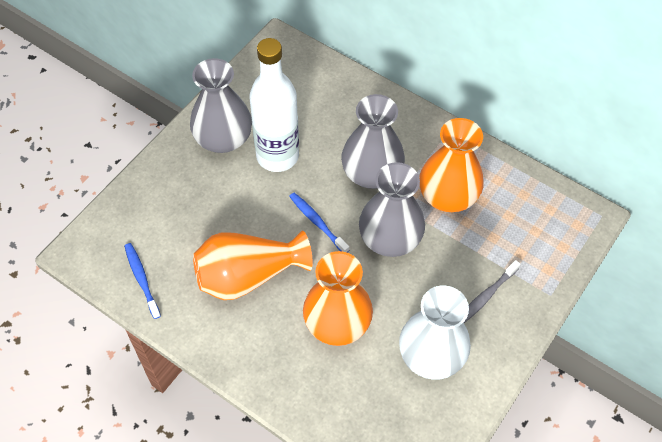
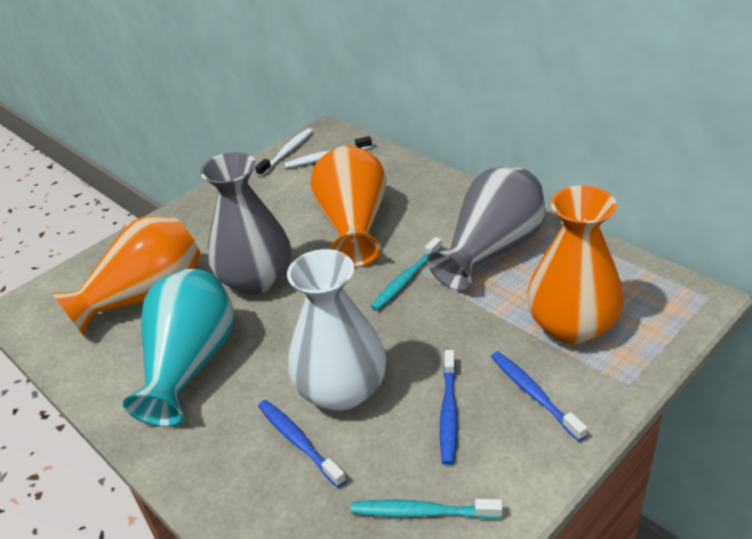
blue toothbrush: [124,243,161,319] [289,193,349,252] = 2 -> [258,400,346,488] [440,350,458,465] [491,351,587,441] = 3
grey toothbrush: [463,260,520,323] = 1 -> none = 0
grey vase: [190,58,252,153] [341,94,405,189] [359,162,425,257] = 3 -> [200,152,291,295] [427,167,545,292] = 2
turquoise toothbrush: none = 0 -> [351,499,503,519] [371,237,442,311] = 2
turquoise vase: none = 0 -> [123,268,234,427] = 1
white bottle: [249,38,299,172] = 1 -> none = 0
white toothbrush: none = 0 -> [255,128,313,177] [284,136,372,168] = 2

